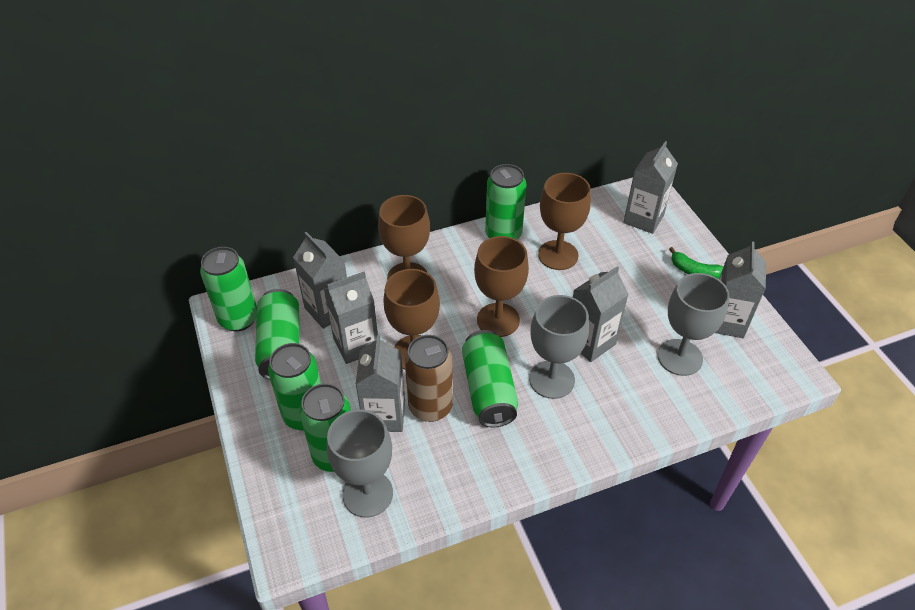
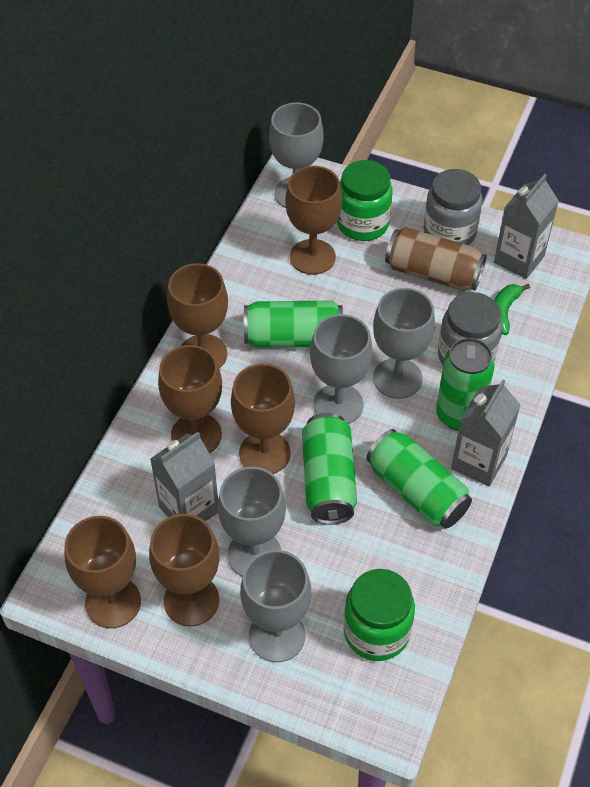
brown goblet: [378,195,430,280] [383,269,440,370] [474,236,529,337] [538,173,591,270] = 4 -> [64,516,141,628] [149,514,220,627] [158,345,222,453] [167,263,228,368] [231,363,295,474] [285,166,342,275] = 6
green can: [200,247,257,331] [255,289,300,380] [268,343,321,430] [299,383,351,472] [462,330,518,427] [485,164,526,240] = 6 -> [244,300,343,347] [302,413,357,525] [366,429,472,529] [436,338,495,431] = 4
green jar: none = 0 -> [337,160,393,241] [344,569,415,661] = 2
grey carton: [293,232,347,329] [324,272,378,364] [356,335,405,432] [573,266,629,362] [623,141,678,234] [715,241,766,338] = 6 -> [150,432,218,522] [451,379,521,486] [494,174,559,279] = 3
grey goblet: [327,410,393,517] [529,295,589,399] [658,273,729,376] = 3 -> [218,467,286,577] [240,550,311,662] [269,102,323,208] [310,314,372,424] [373,288,435,399] = 5
grey jar: none = 0 -> [423,169,483,245] [438,292,502,365] = 2

